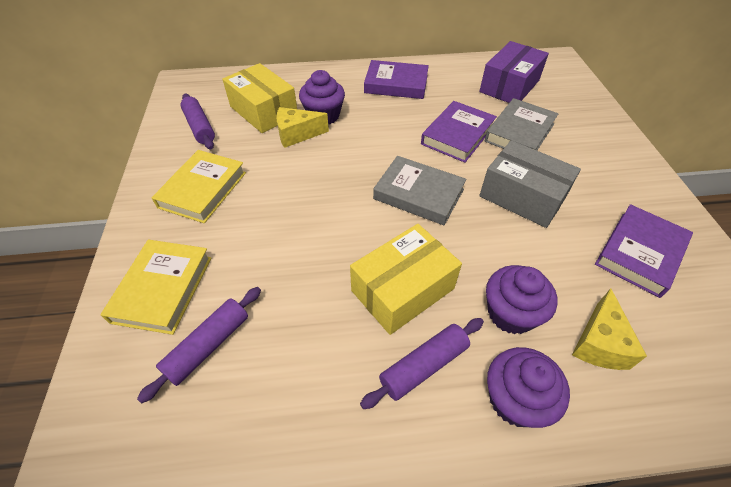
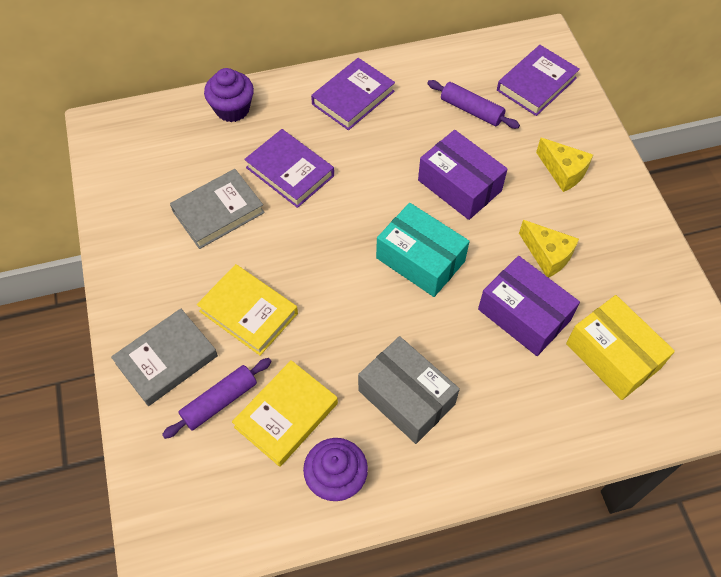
purple box: [479,41,549,103] = 1 -> [418,130,508,220] [478,256,580,356] = 2
purple cupcake: [299,70,345,124] [486,265,558,334] [487,347,570,428] = 3 -> [204,68,254,122] [303,438,368,501] = 2
purple rolling pin: [137,287,261,403] [180,93,215,150] [360,318,484,409] = 3 -> [162,358,271,439] [427,80,520,129] = 2
turquoise box: none = 0 -> [376,203,470,297] = 1
yellow box: [222,63,297,133] [350,224,462,335] = 2 -> [566,295,675,400] = 1

